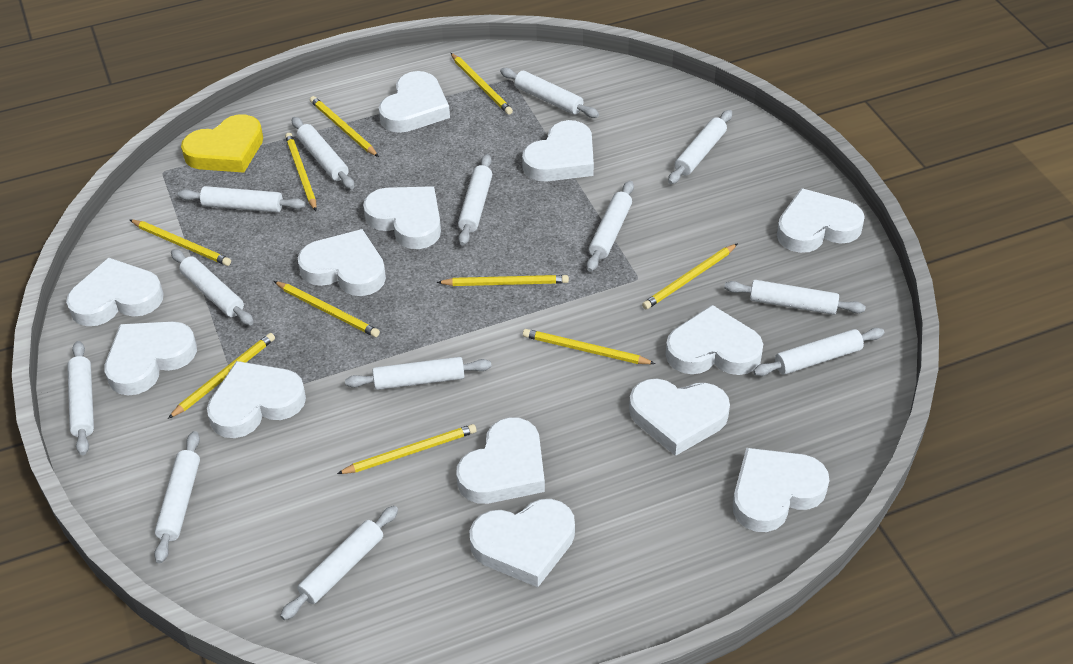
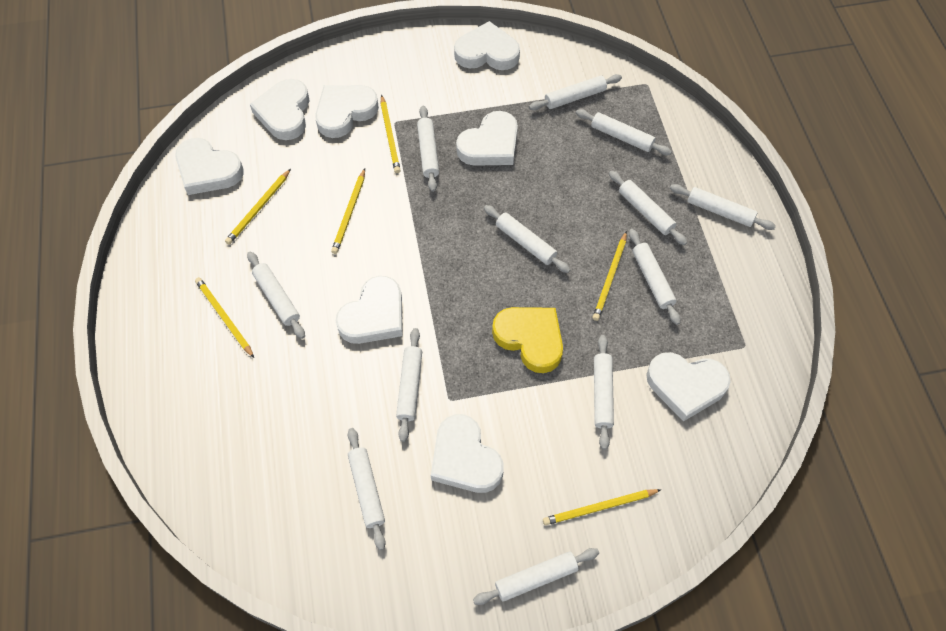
white heart: [66,257,164,326] [104,322,197,396] [207,361,306,438] [298,229,386,296] [363,186,441,249] [379,71,450,133] [456,417,545,504] [469,499,575,587] [522,120,594,182] [629,379,730,456] [666,305,763,375] [733,448,830,532] [777,188,865,253] = 13 -> [175,138,244,195] [250,79,309,140] [315,85,379,138] [336,276,403,344] [431,414,504,493] [454,21,520,70] [456,111,518,166] [646,352,731,422] = 8
white rolling pin: [67,341,94,455] [154,431,200,563] [171,249,254,325] [178,186,306,212] [280,506,398,620] [292,117,354,189] [345,357,492,390] [458,154,492,246] [500,68,599,118] [586,181,634,272] [668,110,732,184] [724,280,866,315] [753,328,884,376] = 13 -> [247,251,305,339] [348,428,386,550] [396,328,422,442] [417,106,439,192] [473,548,599,605] [484,205,570,273] [529,74,622,111] [576,109,672,155] [594,335,614,450] [609,171,687,245] [629,229,681,325] [670,184,776,230] = 12
yellow pencil: [130,220,231,266] [168,333,275,419] [274,281,380,337] [285,133,317,211] [310,96,379,157] [337,424,476,474] [437,275,569,286] [451,53,513,115] [523,329,655,364] [642,243,738,309] = 10 -> [195,277,254,358] [225,169,291,245] [331,168,365,254] [380,95,401,173] [543,489,661,525] [593,231,627,321] = 6

